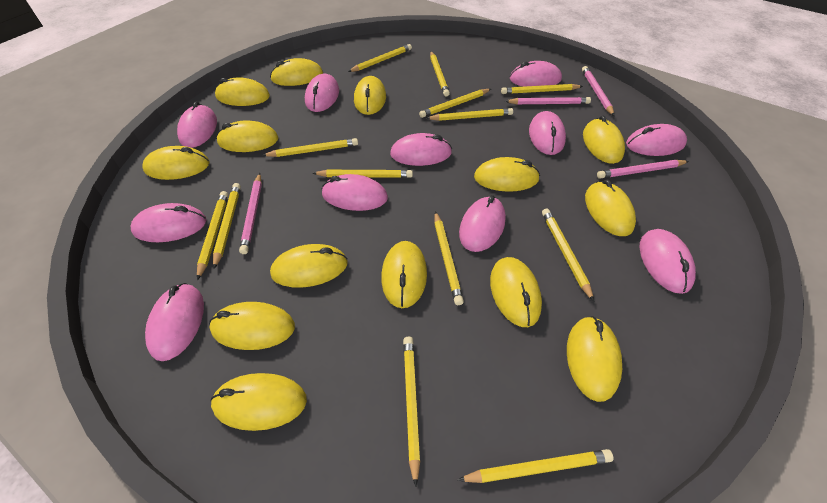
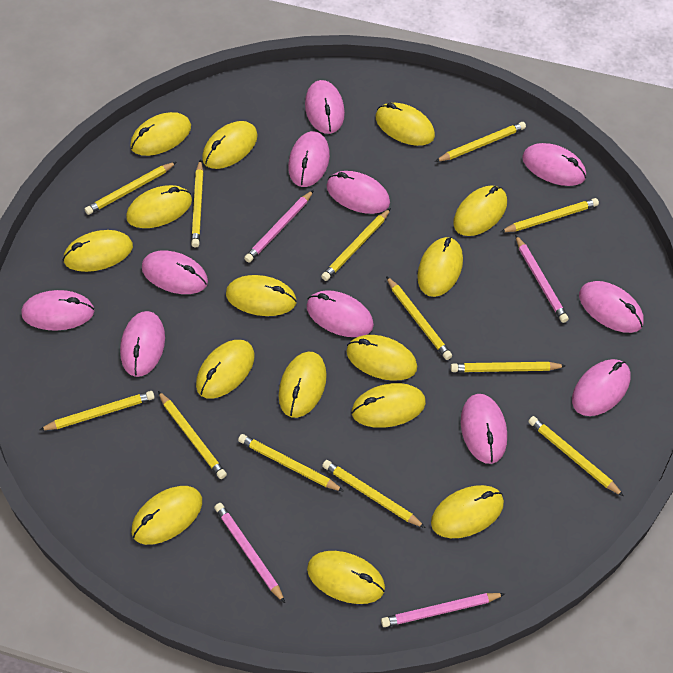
yellow mouse: [142,146,210,180] [209,302,295,350] [211,373,307,431] [215,77,270,106] [216,120,278,152] [270,58,323,86] [270,244,348,288] [354,76,386,115] [381,241,427,308] [474,157,540,192] [490,257,542,327] [567,316,622,402] [583,116,625,164] [585,180,636,236] = 14 -> [63,230,133,272] [126,185,192,228] [130,112,191,156] [132,486,202,545] [196,340,255,399] [202,121,258,169] [226,275,297,316] [279,352,327,418] [307,551,385,604] [346,335,417,381] [351,383,426,428] [376,103,435,146] [417,237,463,297] [431,485,504,538] [453,185,507,236] = 15
yellow pencil: [197,191,228,280] [213,183,241,269] [262,138,358,157] [312,170,413,178] [348,44,412,72] [403,337,420,487] [419,89,491,118] [426,108,513,121] [430,51,450,97] [434,211,464,305] [458,449,614,483] [501,84,583,94] [542,209,594,302] = 13 -> [39,391,155,430] [85,162,176,215] [158,391,227,479] [191,160,203,248] [238,434,344,492] [321,208,391,281] [322,460,425,528] [386,276,452,360] [435,122,526,162] [451,362,566,372] [500,198,599,232] [528,416,624,496] = 12

